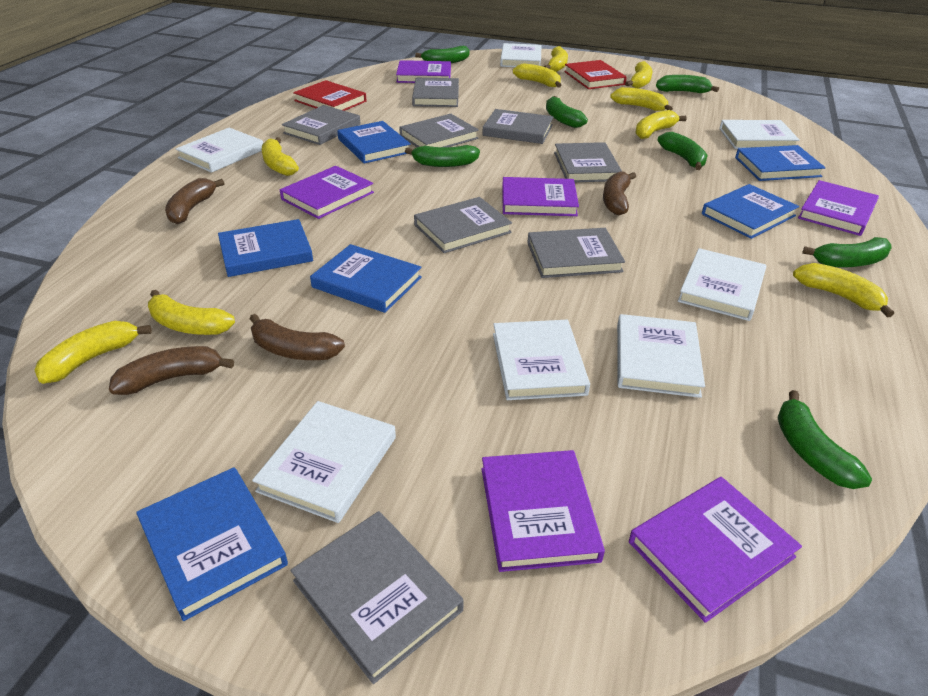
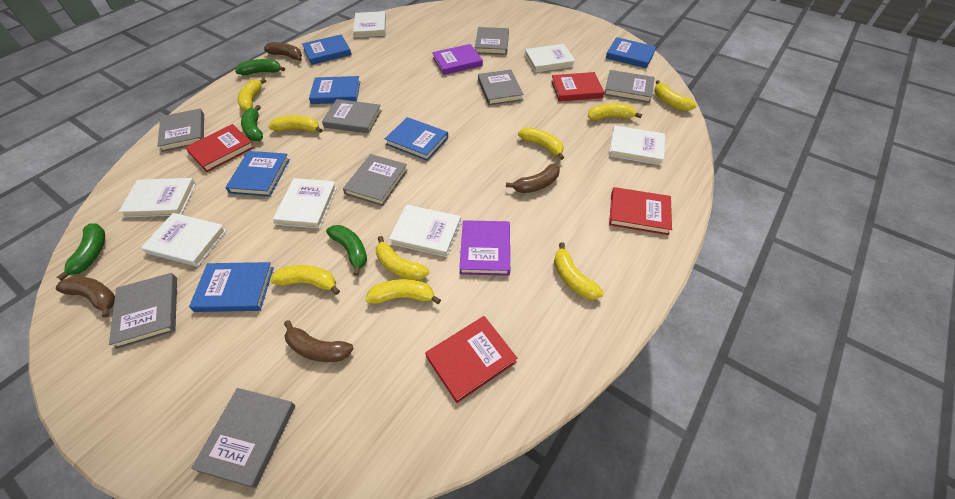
green banana: [405,145,480,167] [415,46,470,63] [546,96,588,128] [656,75,719,93] [657,132,708,170] [777,390,872,489] [802,237,891,268] = 7 -> [57,223,105,281] [235,59,285,75] [241,105,263,141] [326,225,367,276] = 4
purple book: [280,166,374,219] [396,60,451,83] [482,450,605,572] [502,177,579,216] [629,477,802,623] [798,180,879,236] = 6 -> [432,44,483,75] [459,220,510,276] = 2
red book: [293,80,367,111] [564,60,627,89] = 2 -> [185,124,255,172] [425,316,517,403] [551,72,604,102] [609,187,672,235] = 4

